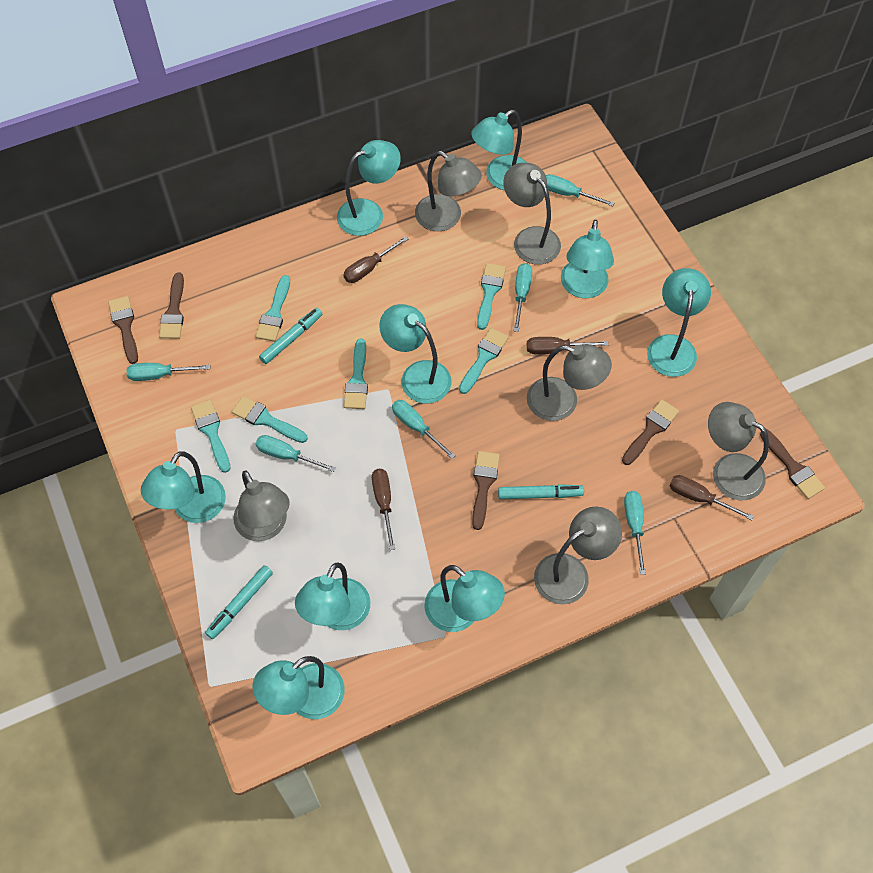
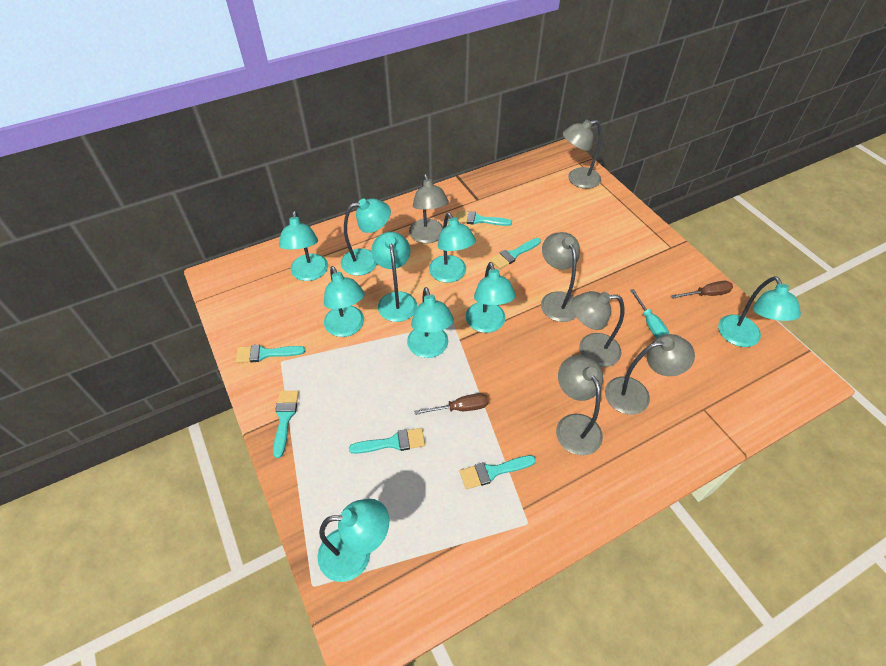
brown brush: [108,296,138,364] [159,272,184,339] [472,451,500,530] [622,400,679,465] [760,429,825,499] = 5 -> none = 0
brown screwdriver: [343,236,408,283] [372,469,395,550] [527,337,608,354] [669,475,754,520] = 4 -> [414,393,488,415] [671,281,733,299] = 2
turquoise marker: [205,565,273,639] [259,308,322,364] [498,484,584,499] = 3 -> none = 0
turquoise screwdriver: [126,363,210,381] [256,435,336,472] [392,400,456,459] [514,263,532,332] [546,174,614,207] [624,491,646,575] = 6 -> [630,289,669,339] = 1

